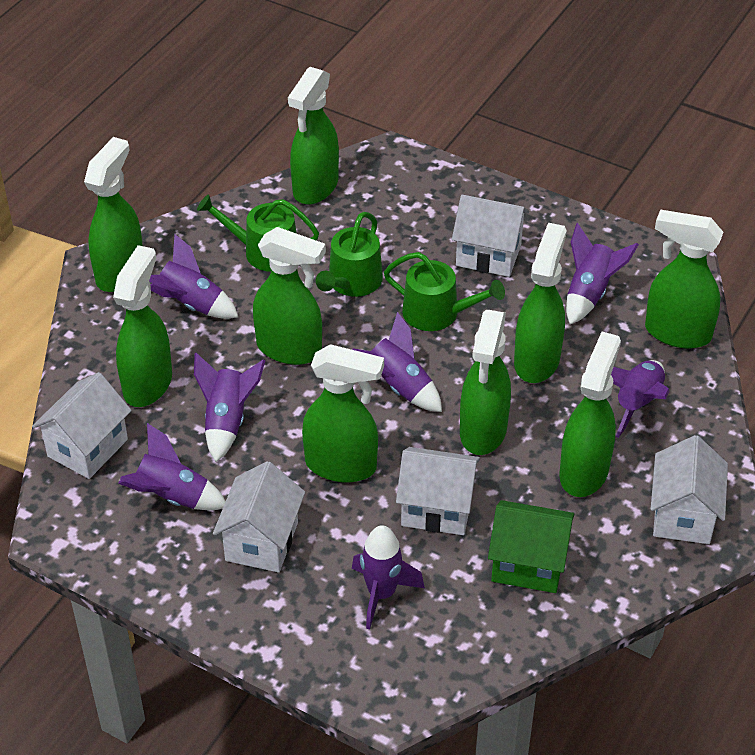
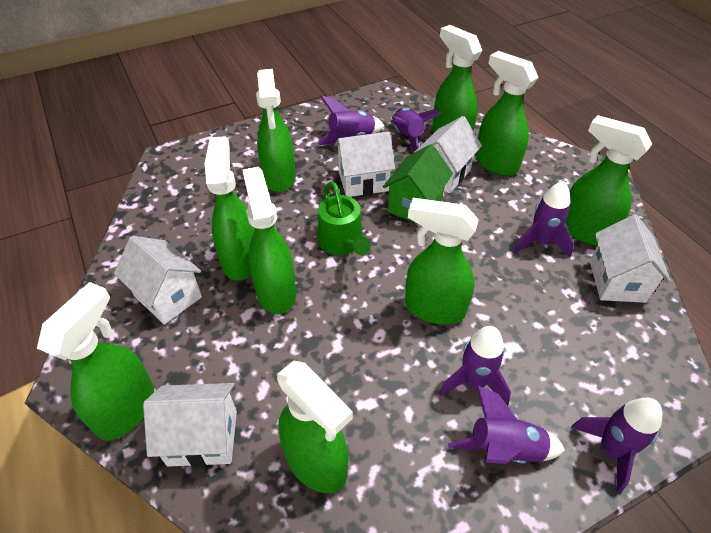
green watering can: [197,194,319,272] [316,212,383,297] [384,252,505,331] = 3 -> [317,181,371,255] = 1
purple rocket: [118,423,226,510] [149,234,238,319] [194,353,265,462] [352,312,442,412] [352,525,425,629] [566,223,639,324] [611,360,670,438] = 7 -> [318,96,384,145] [392,108,442,152] [439,326,511,406] [448,385,565,464] [513,181,574,257] [571,398,662,493] = 6

